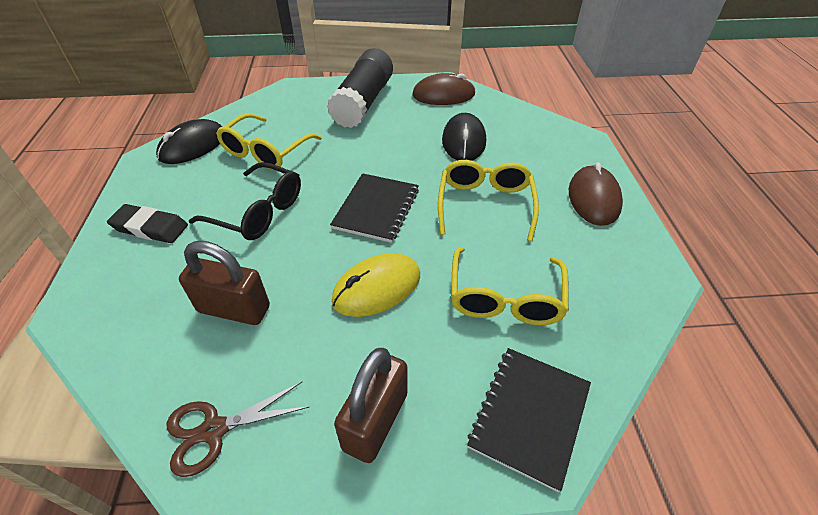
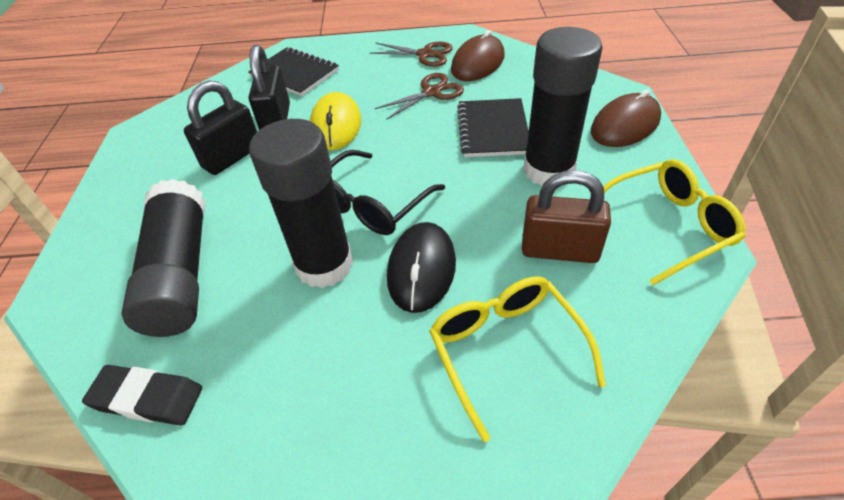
black glue stick: [327,48,393,128] = 1 -> [121,179,205,337] [249,119,353,288] [523,27,603,186] = 3
black mouse: [156,119,222,164] [442,113,486,161] = 2 -> [387,222,456,313] = 1
black padlock: none = 0 -> [184,80,257,175] [249,45,290,130] = 2
brown padlock: [179,241,270,325] [334,348,408,463] = 2 -> [522,170,611,263] = 1
brown scissors: [166,382,310,477] = 1 -> [370,42,453,67] [375,73,464,120] = 2
yellow glasses: [216,113,322,169] [438,160,539,241] [451,247,569,325] = 3 -> [429,276,606,442] [603,159,746,286] = 2

